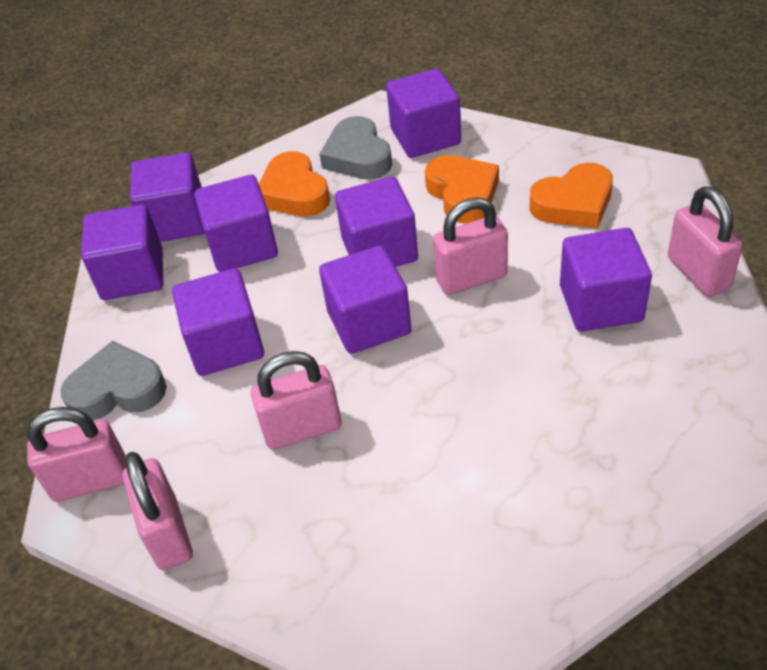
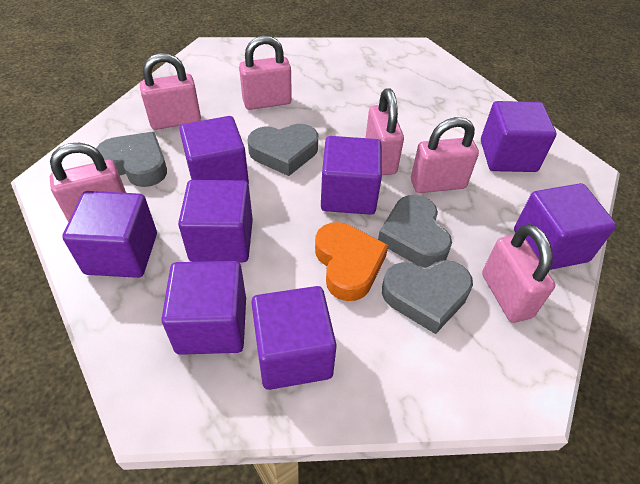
grey heart: [60,341,167,420] [320,116,392,180] = 2 -> [96,132,167,187] [248,124,318,176] [378,195,452,268] [382,260,473,334] = 4
orange heart: [259,151,330,217] [425,155,499,223] [529,163,613,229] = 3 -> [315,222,388,301] = 1
pink padlock: [27,407,126,502] [123,452,193,570] [250,351,341,450] [433,197,508,295] [668,186,743,297] = 5 -> [50,143,126,222] [140,53,201,130] [239,35,292,110] [365,88,404,175] [411,117,479,193] [482,224,555,323] = 6

